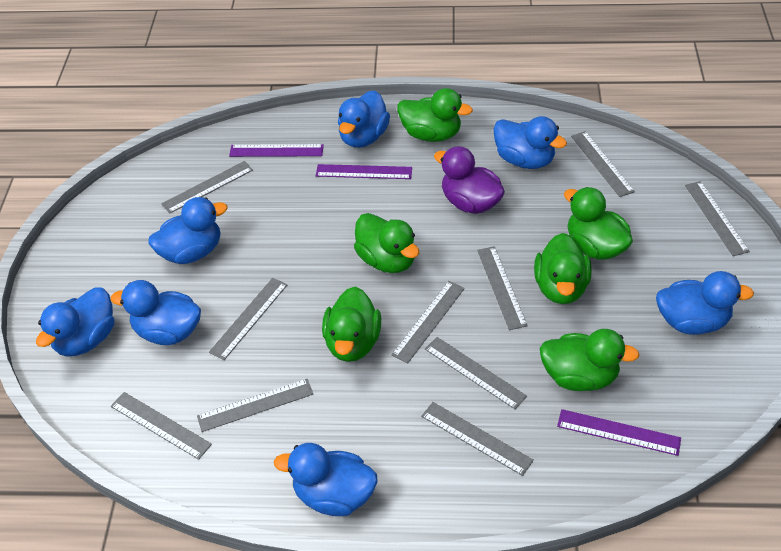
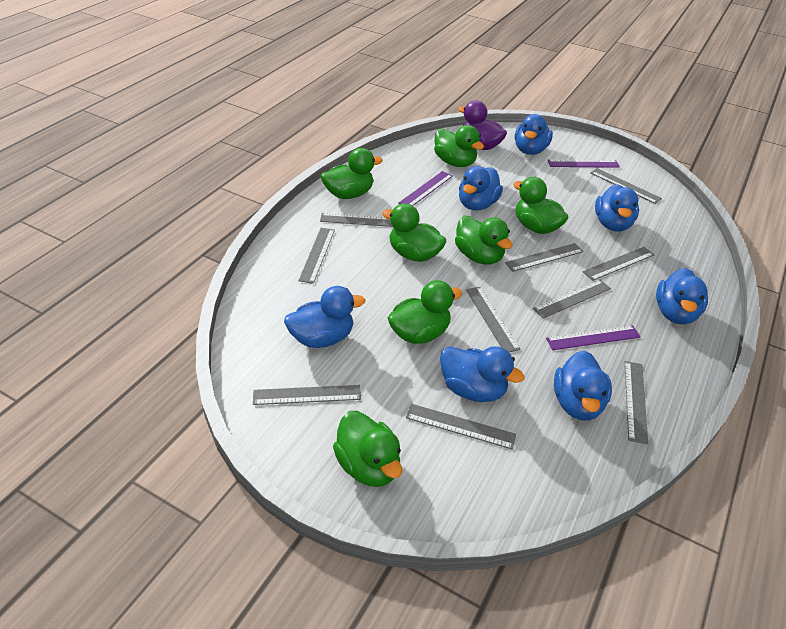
green duck: [322,287,381,362] [354,213,419,273] [397,88,473,142] [534,233,592,304] [539,329,639,391] [564,187,633,260] = 6 -> [321,148,383,199] [333,411,402,487] [382,203,446,262] [388,280,462,344] [434,125,484,167] [455,216,512,265] [513,177,569,234] = 7

